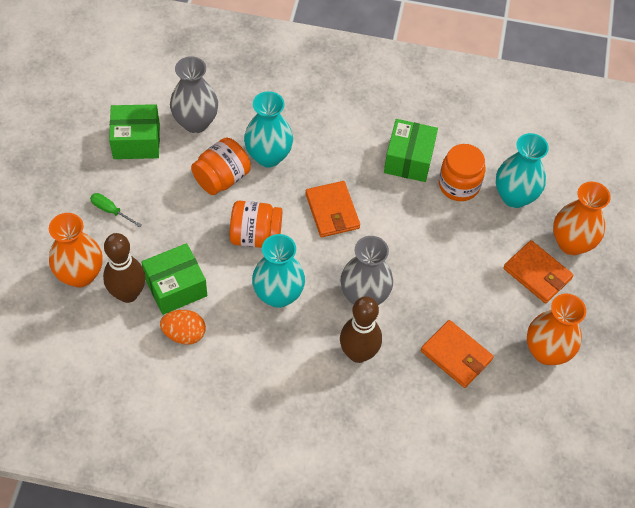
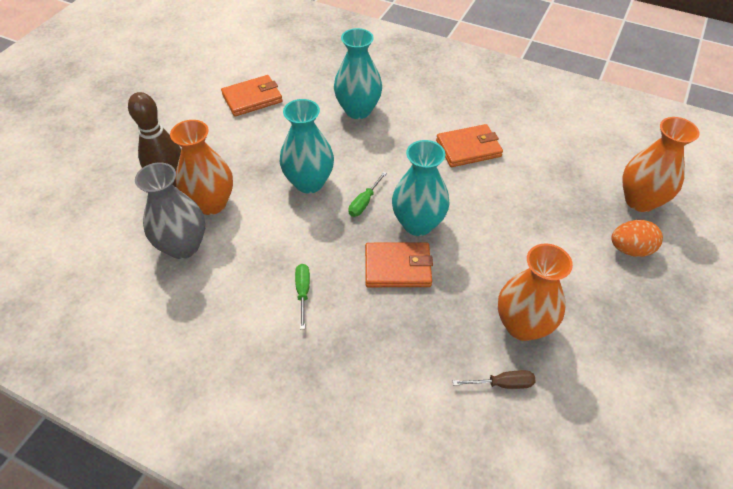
brown bowling pin: [103,233,145,303] [340,296,382,363] = 2 -> [128,92,181,187] = 1
brown screwdriver: none = 0 -> [453,370,535,389] = 1
green box: [109,104,160,159] [141,243,208,315] [384,119,438,182] = 3 -> none = 0
green screwdriver: [90,193,142,227] = 1 -> [295,264,310,329] [348,172,387,217] = 2
grey vase: [170,56,218,133] [340,236,393,305] = 2 -> [135,162,205,259] = 1
orange jar: [191,137,251,195] [230,200,282,248] [439,144,485,201] = 3 -> none = 0

